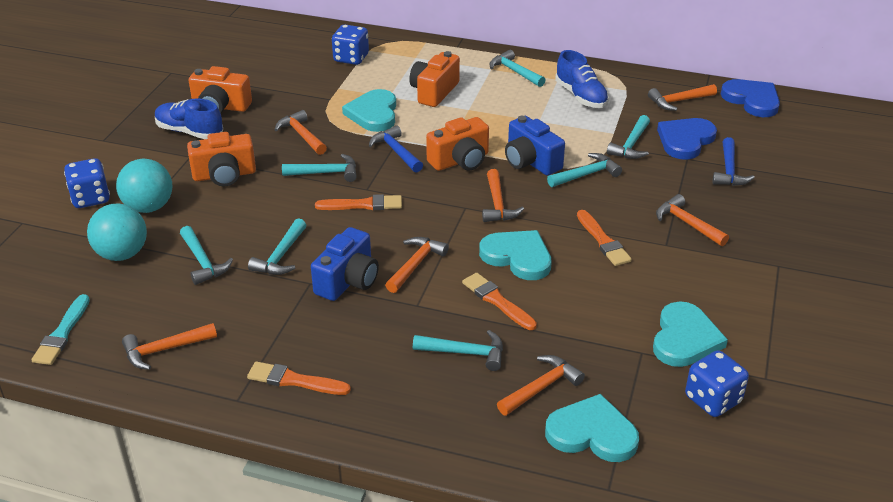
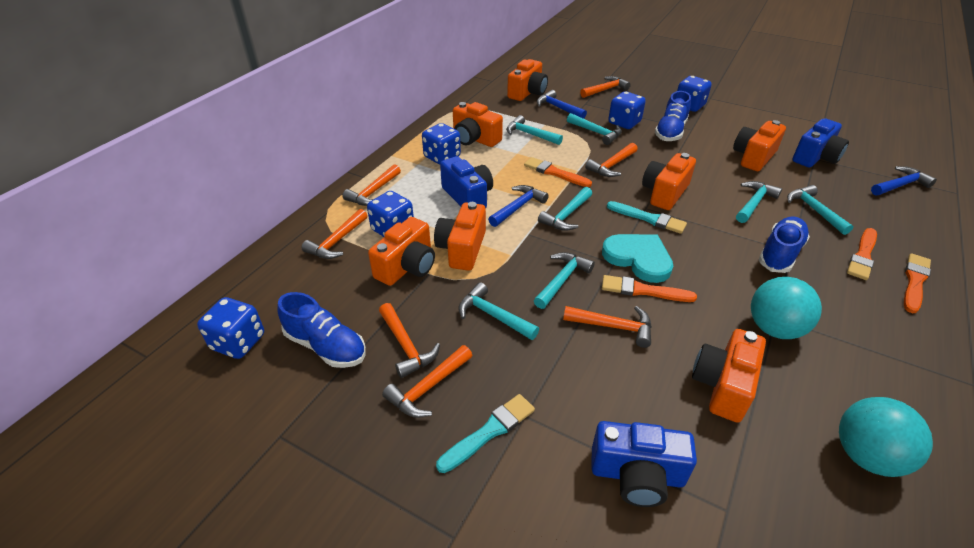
blue camera: [311,227,379,301] [505,116,565,176] = 2 -> [440,156,493,208] [591,421,697,507] [792,118,849,168] = 3
blue dice: [64,158,110,208] [332,25,369,65] [685,350,749,417] = 3 -> [197,297,264,359] [367,191,414,237] [422,123,461,165] [608,91,646,129] [677,76,712,112] = 5
blue hammer: [369,125,423,173] [713,137,755,186] = 2 -> [488,185,549,227] [537,90,587,119] [871,166,937,195] = 3
blue heart: [657,118,717,160] [721,79,780,117] = 2 -> none = 0
blue shoe: [155,98,223,139] [555,50,609,108] = 2 -> [277,292,366,368] [655,91,691,141] [758,216,810,273] = 3
orange camera: [187,132,256,186] [189,66,252,113] [409,51,460,107] [426,117,489,171] = 4 -> [368,217,435,286] [434,202,486,271] [453,102,503,147] [507,59,548,101] [642,153,696,210] [692,329,766,423] [733,120,786,171] = 7
turquoise brush: [31,294,90,365] = 1 -> [436,394,535,473] [607,201,687,234] = 2
turquoise heart: [342,89,396,132] [479,230,552,280] [545,394,639,462] [653,301,728,367] = 4 -> [602,234,673,283] = 1

